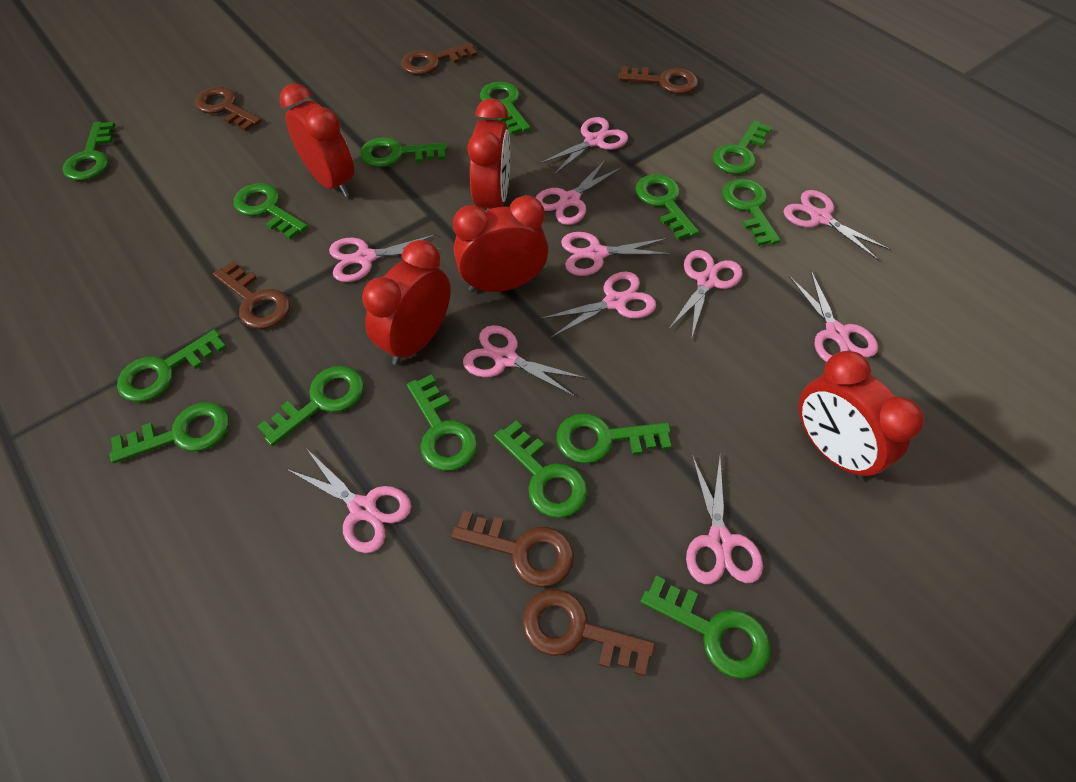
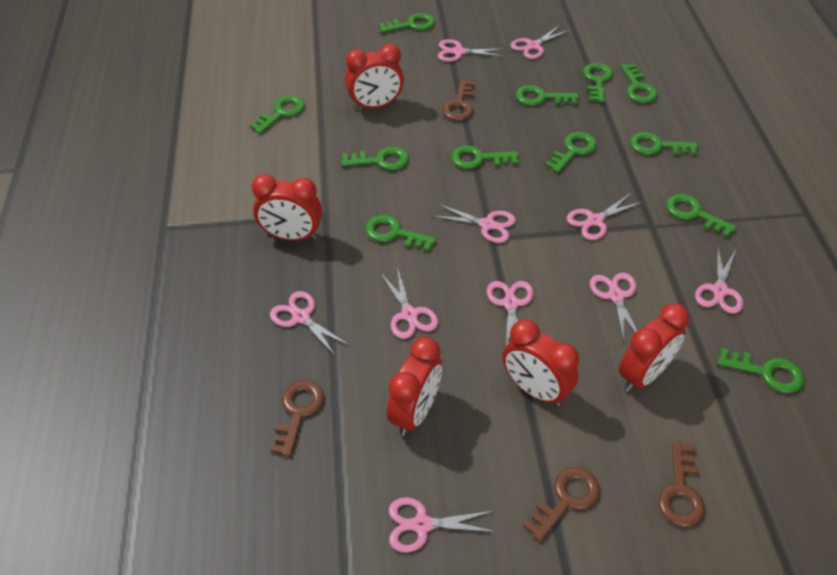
brown key: [195,87,262,131] [213,261,290,329] [401,43,477,75] [451,510,574,587] [522,589,655,676] [618,66,698,94] = 6 -> [270,380,324,457] [442,80,475,121] [523,467,600,542] [658,441,705,527] = 4
green key: [63,122,115,181] [110,402,229,463] [117,330,227,402] [234,183,308,239] [257,366,364,446] [360,137,447,167] [407,375,478,471] [480,82,531,134] [494,421,588,518] [556,413,672,464] [636,174,699,240] [641,575,771,679] [713,120,772,174] [722,178,781,246] = 14 -> [249,95,305,134] [341,147,409,170] [365,215,436,252] [379,13,435,33] [451,145,519,169] [515,85,579,106] [545,132,597,173] [583,63,613,103] [620,64,658,103] [630,132,698,155] [666,194,737,238] [717,348,805,393] = 12
pink scissors: [286,448,411,553] [329,234,441,282] [463,325,586,397] [536,159,622,225] [539,117,628,176] [540,272,656,338] [561,232,673,276] [668,250,742,339] [686,455,763,584] [784,190,891,261] [789,271,878,362] = 11 -> [270,291,350,357] [381,267,438,339] [389,497,497,552] [432,204,516,243] [438,39,505,62] [487,281,534,345] [510,25,570,59] [566,193,643,240] [590,273,637,341] [695,246,743,314] = 10

